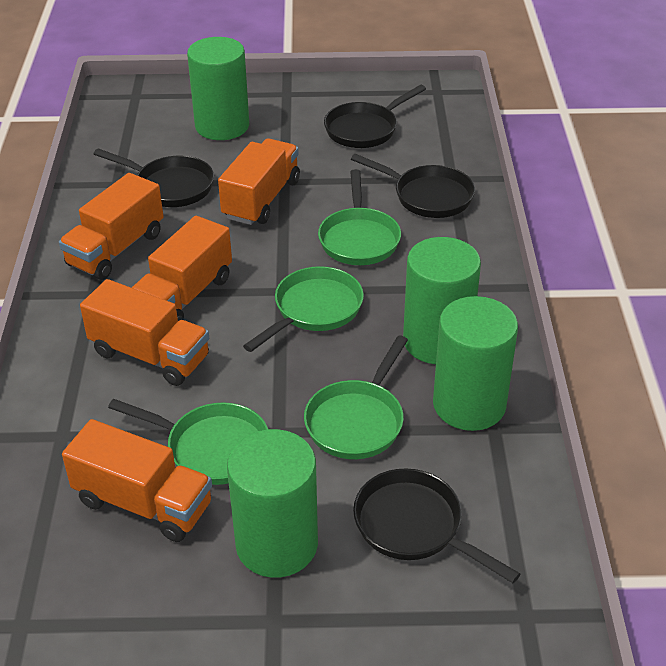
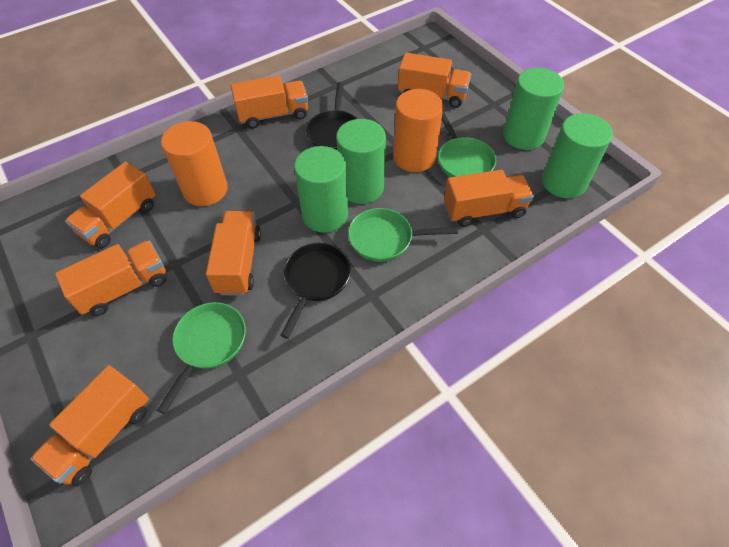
black pan: [94,148,214,207] [324,85,426,148] [351,154,475,218] [353,468,520,583] = 4 -> [280,243,351,339] [306,82,357,150] = 2
green pan: [108,399,268,485] [243,266,364,352] [304,335,408,459] [318,169,401,265] = 4 -> [157,302,246,414] [348,208,458,262] [438,111,496,177] = 3
orange cylinder: none = 0 -> [161,121,228,206] [393,89,443,172] = 2
orange truck: [59,173,164,280] [62,419,212,542] [80,279,209,386] [132,216,232,321] [218,139,300,225] = 5 -> [30,365,149,486] [55,241,166,316] [65,162,156,248] [206,211,261,295] [230,75,308,128] [398,53,471,108] [444,170,534,227] = 7

